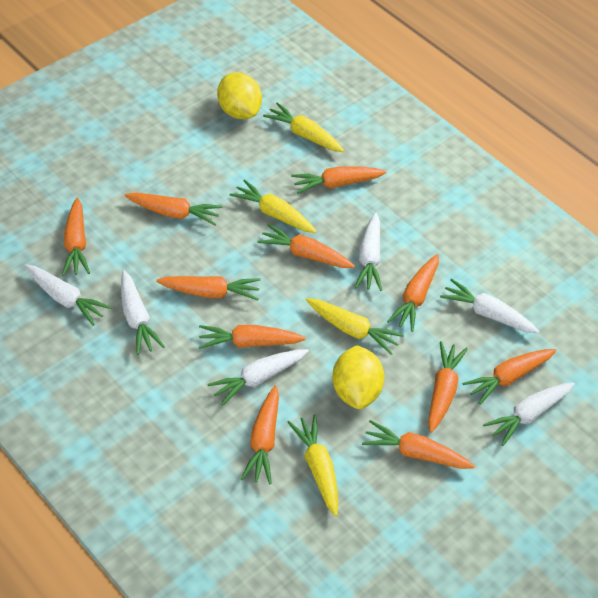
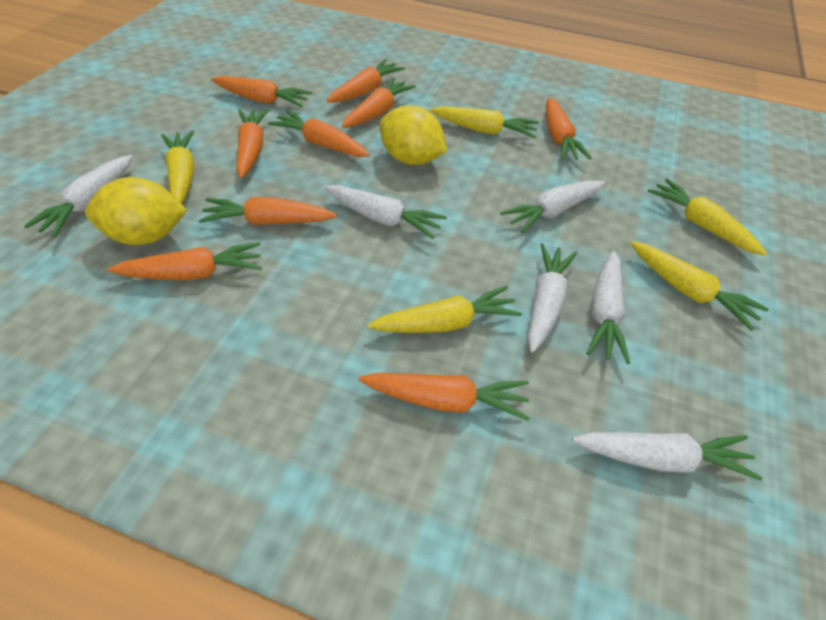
orange carrot: [62,197,90,276] [125,193,222,225] [156,276,260,301] [199,325,306,349] [241,386,279,484] [258,224,355,268] [291,166,387,194] [362,420,475,469] [387,254,439,332] [428,341,468,433] [462,349,556,405] = 11 -> [108,242,262,280] [199,197,337,225] [211,76,312,107] [236,109,269,178] [268,110,369,157] [327,59,405,103] [342,78,416,128] [359,372,530,421] [546,97,592,160] = 9
yellow carrot: [230,179,317,233] [263,102,344,152] [287,414,338,516] [306,298,404,355] = 4 -> [161,131,194,204] [368,286,522,333] [430,106,539,138] [630,241,769,331] [647,179,767,256] = 5

